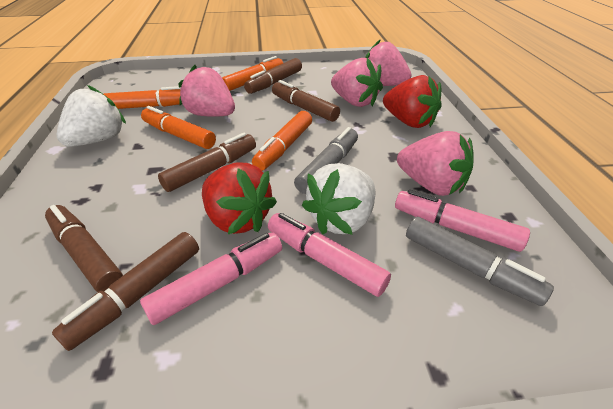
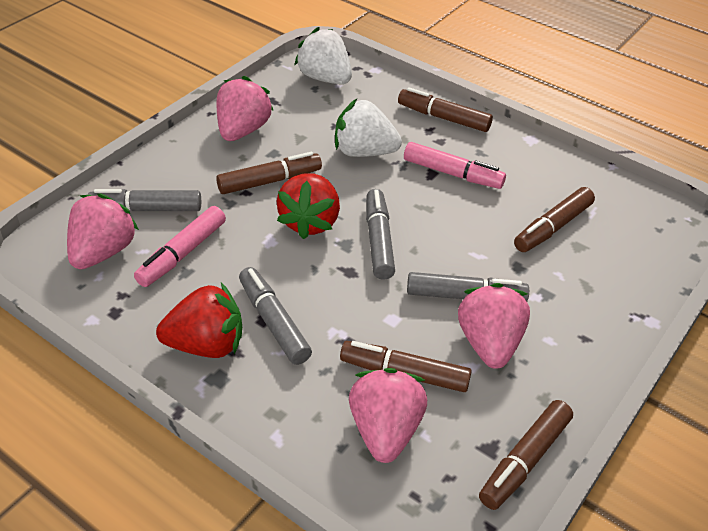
grey marker: [294,127,358,194] [406,217,554,306] = 2 -> [87,189,201,211] [239,267,312,365] [366,189,395,280] [407,272,529,302] = 4
orange marker: [104,86,181,109] [141,106,216,149] [222,56,283,91] [252,111,312,171] = 4 -> none = 0
pink marker: [140,232,282,325] [268,213,391,297] [395,189,530,252] = 3 -> [134,206,226,287] [404,142,506,189] = 2

